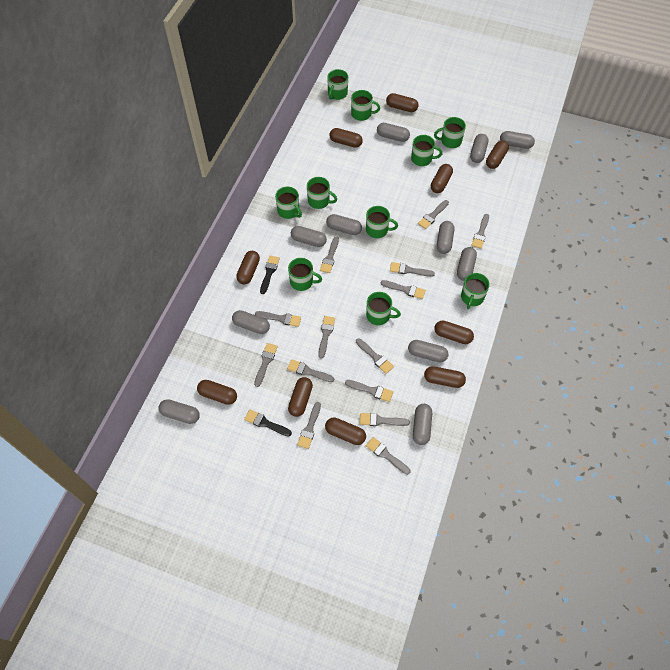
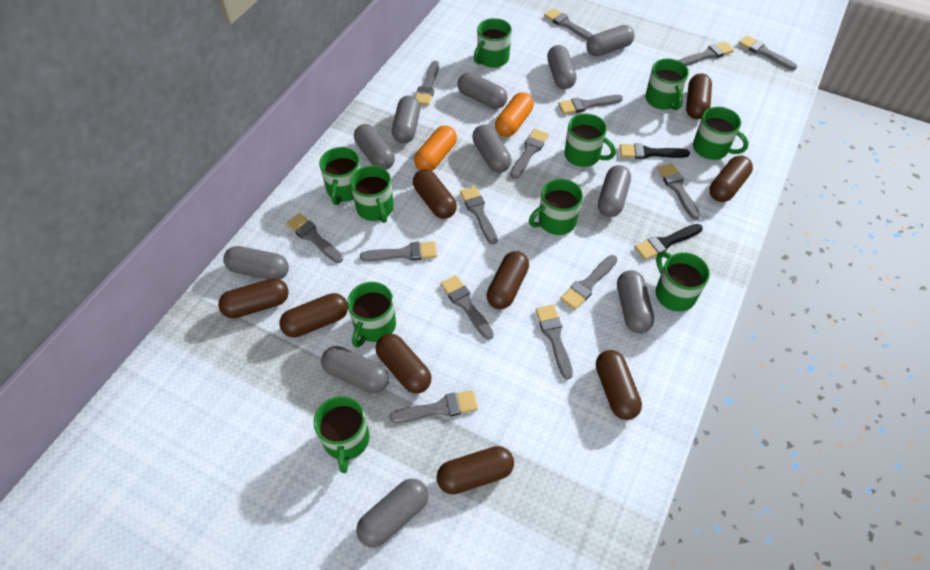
brown capsule: [197,380,237,405] [236,251,260,284] [288,377,313,417] [325,417,366,445] [329,128,363,148] [386,93,419,112] [424,366,466,388] [431,164,453,193] [434,320,474,344] [486,141,509,169] = 10 -> [218,278,289,318] [279,293,348,337] [376,334,432,393] [413,169,457,219] [437,446,514,494] [487,251,529,309] [596,350,642,420] [686,73,712,119] [709,155,753,202] = 9
orange capsule: none = 0 -> [414,125,457,171] [495,92,534,137] = 2

